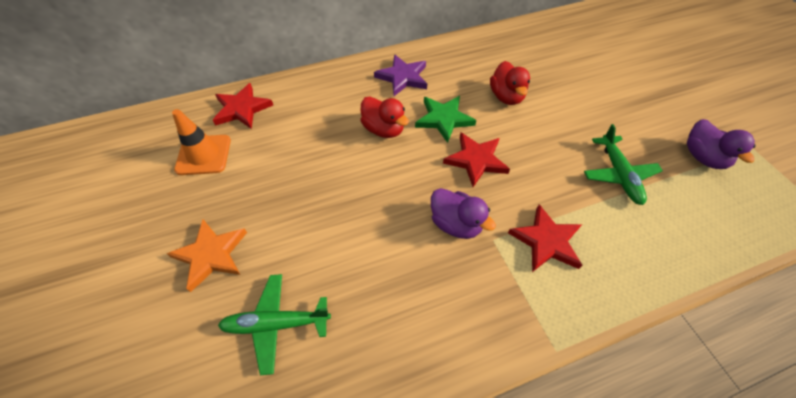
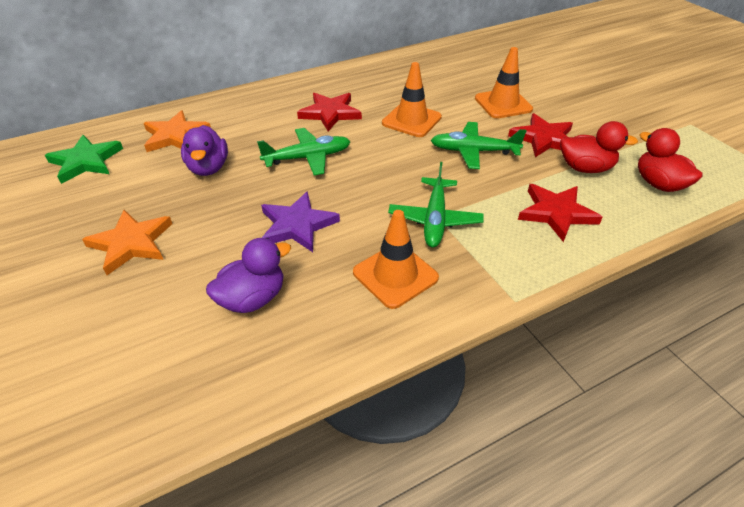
green plane: [218,274,331,375] [584,124,663,205] = 2 -> [257,128,351,175] [388,162,484,247] [431,122,526,169] = 3
orange star: [167,219,247,292] = 1 -> [82,210,172,275] [144,110,211,152] = 2
orange traffic cone: [172,109,231,175] = 1 -> [353,210,439,309] [382,62,442,137] [475,47,533,119] = 3

